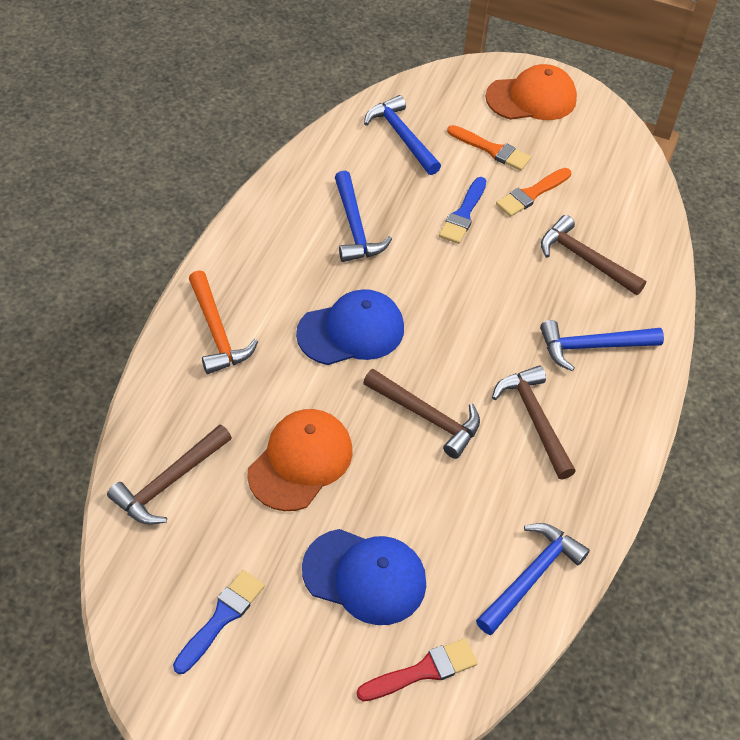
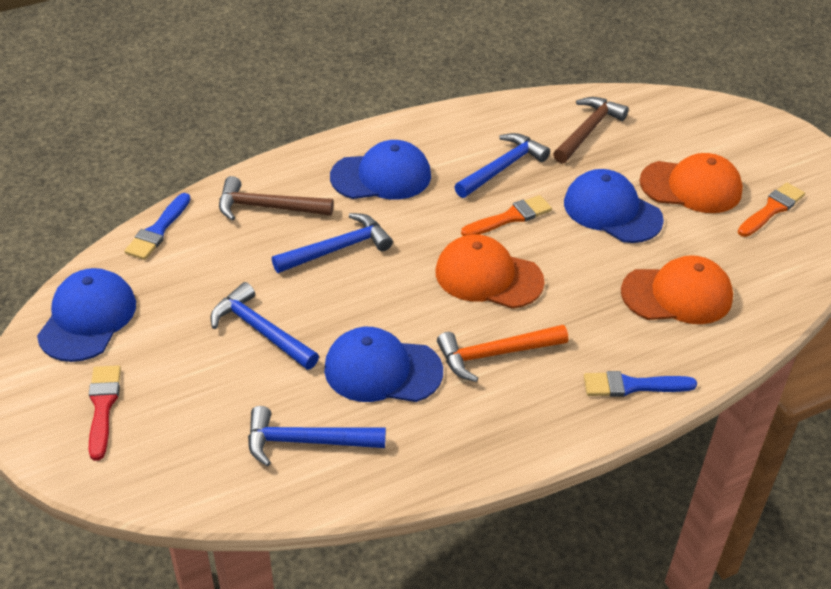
blue cap: [296,289,404,365] [302,529,426,625] = 2 -> [37,268,136,362] [324,327,443,402] [330,140,431,200] [564,169,664,243] = 4
brown hammer: [107,424,232,525] [363,369,480,459] [492,366,576,480] [541,215,646,295] = 4 -> [219,176,333,221] [553,97,629,164] = 2
orange cap: [247,409,353,511] [485,64,577,120] = 2 -> [435,234,545,309] [621,255,733,324] [639,153,743,213] = 3

